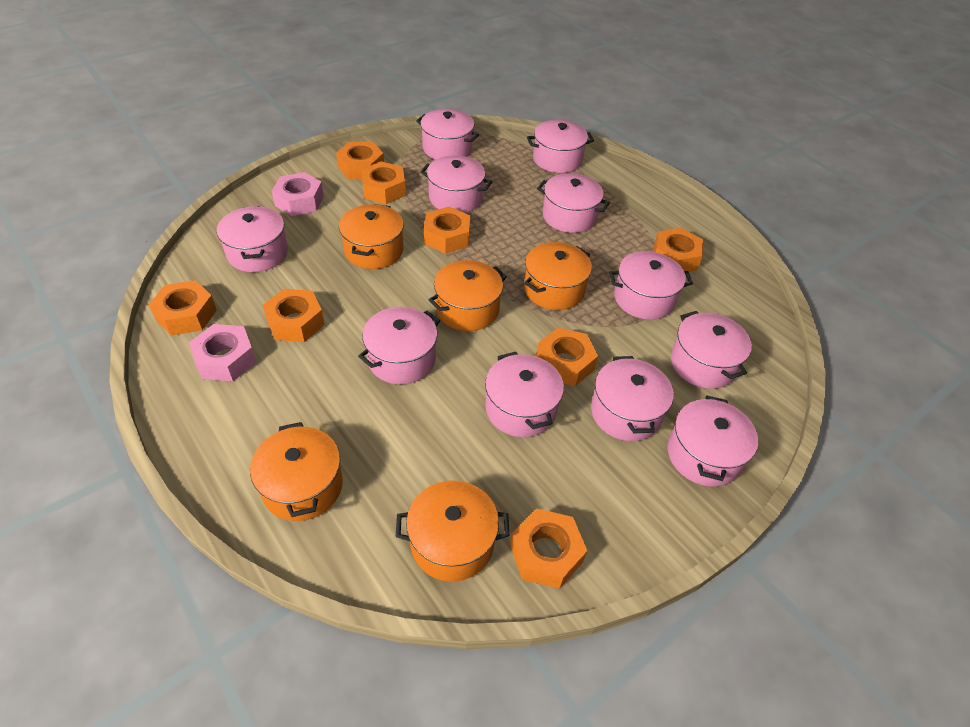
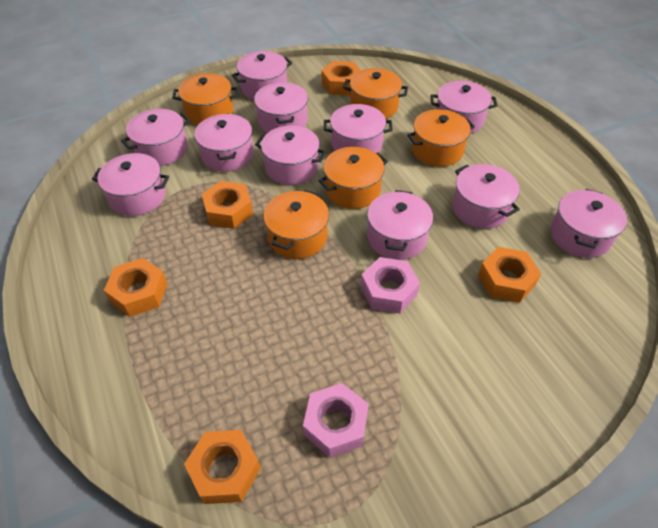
orange nut: [149,280,217,335] [263,289,325,342] [336,142,384,179] [361,161,406,204] [424,207,470,254] [510,509,587,589] [536,328,598,386] [653,228,703,272] = 8 -> [104,258,168,317] [184,430,261,504] [202,181,253,229] [322,61,361,96] [478,247,541,303] = 5

